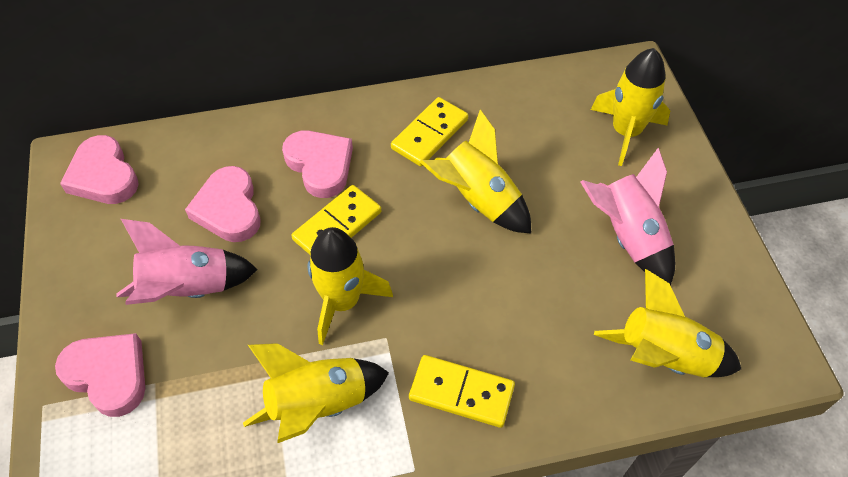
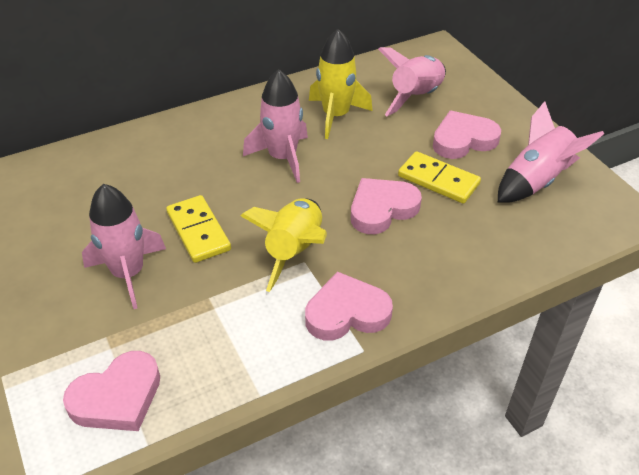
pink rocket: [116,219,258,305] [580,148,675,286] = 2 -> [82,184,166,309] [243,69,308,183] [378,47,446,116] [498,101,604,203] = 4
yellow domino: [291,185,381,255] [391,97,468,167] [409,355,515,428] = 3 -> [166,195,231,263] [398,151,481,204] = 2
yellow rocket: [243,343,389,443] [308,227,393,345] [420,109,531,233] [591,48,670,166] [594,269,741,377] = 5 -> [240,199,327,292] [309,29,373,139] = 2

